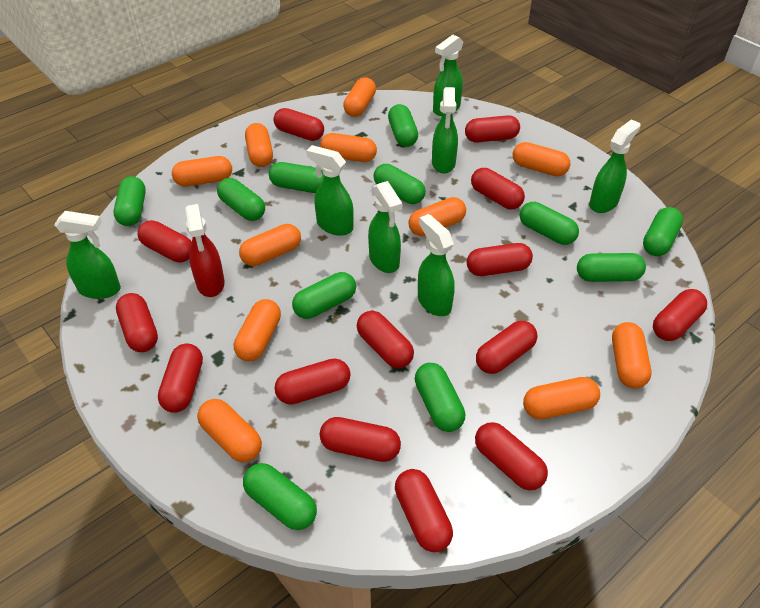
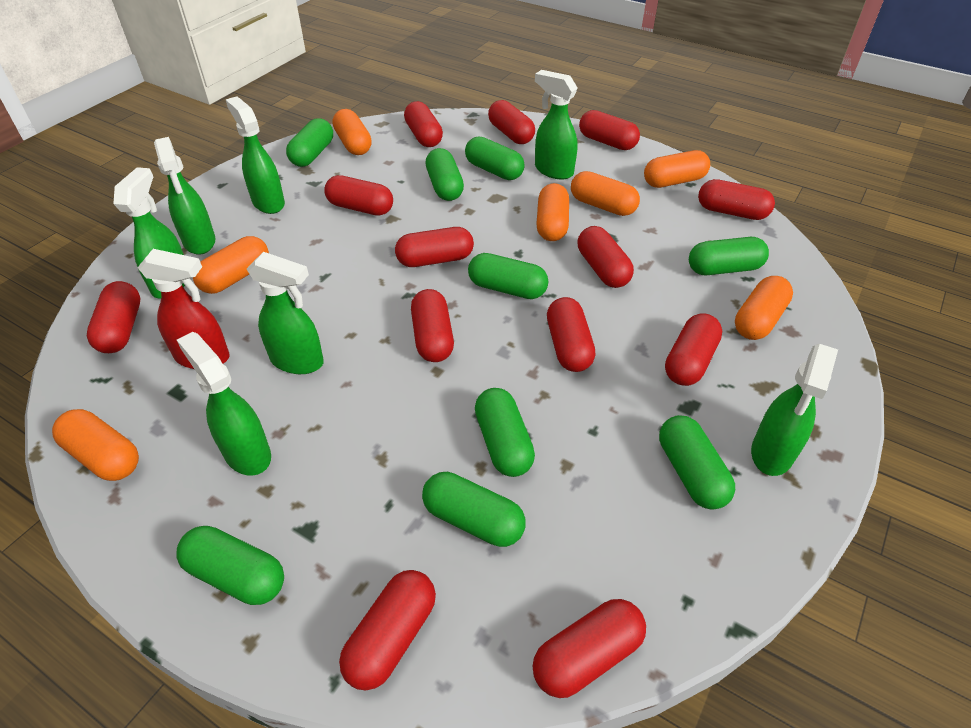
green capsule: [113,176,146,226] [217,178,265,221] [243,463,317,530] [269,162,325,193] [292,272,356,319] [374,164,426,204] [388,104,418,147] [415,363,465,432] [520,202,579,245] [577,253,646,282] [643,207,683,256] = 11 -> [177,526,284,605] [286,118,333,167] [422,472,526,547] [426,148,464,201] [465,136,525,180] [468,253,548,299] [475,388,535,477] [659,415,735,510] [689,237,769,275] = 9
orange capsule: [172,156,232,186] [197,399,262,462] [234,299,281,361] [239,224,301,266] [245,123,273,167] [320,133,377,162] [343,77,376,117] [409,197,466,236] [513,142,571,176] [523,377,600,420] [612,322,651,389] = 11 -> [52,409,139,481] [193,236,269,294] [333,109,372,155] [537,183,569,241] [571,171,640,216] [644,150,710,188] [735,276,793,340] = 7
red capsule: [116,293,158,352] [137,220,192,263] [158,343,203,413] [274,108,324,141] [275,358,351,405] [320,417,401,462] [357,311,414,368] [395,469,453,552] [465,115,520,143] [467,243,533,276] [471,168,525,209] [475,422,548,490] [476,321,537,374] [653,289,707,341] = 14 -> [87,281,140,353] [324,175,393,216] [339,570,436,691] [395,227,474,267] [404,101,443,147] [411,289,454,362] [488,100,535,144] [533,599,646,698] [547,297,595,372] [578,226,634,288] [579,110,640,150] [665,313,722,386] [698,179,775,220] = 13

